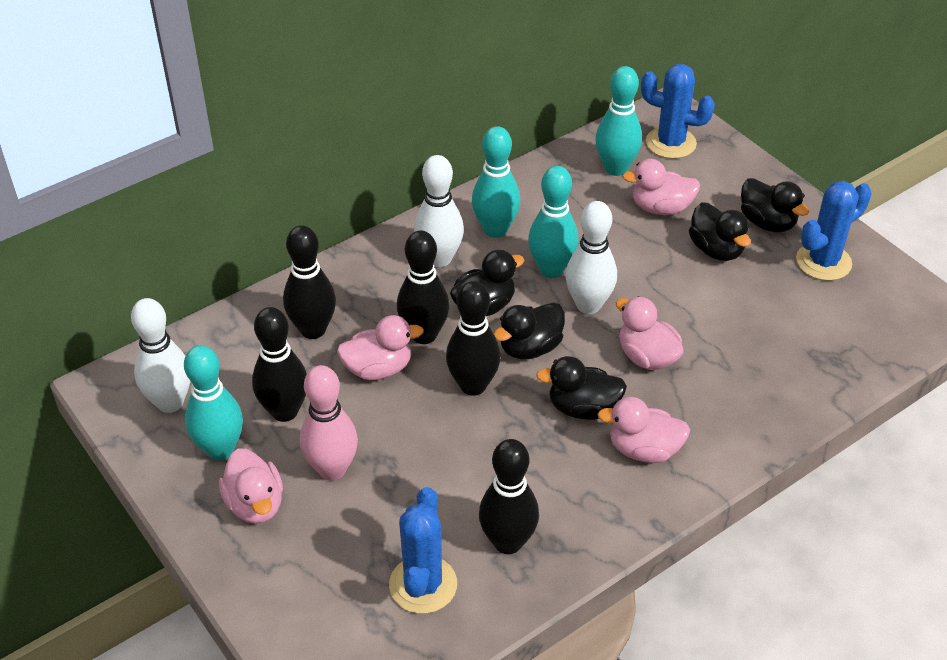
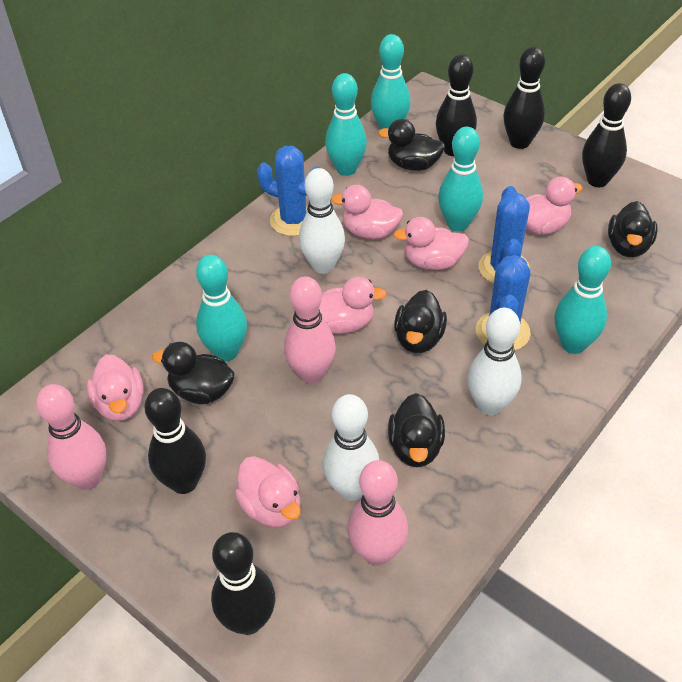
pink bowling pin: [300,365,358,481] = 1 -> [36,384,106,490] [284,276,336,384] [347,460,408,566] = 3
pink duck: [219,448,283,524] [337,315,424,380] [597,397,691,463] [616,297,684,370] [622,159,701,215] = 5 -> [87,354,144,421] [235,456,301,528] [319,277,387,334] [331,185,403,239] [393,217,469,270] [526,177,582,235] = 6
turquoise bowling pin: [184,345,243,460] [472,126,521,238] [528,166,579,278] [595,66,642,176] = 4 -> [196,255,247,361] [325,73,367,176] [371,34,410,130] [438,127,483,232] [555,246,611,354] = 5

